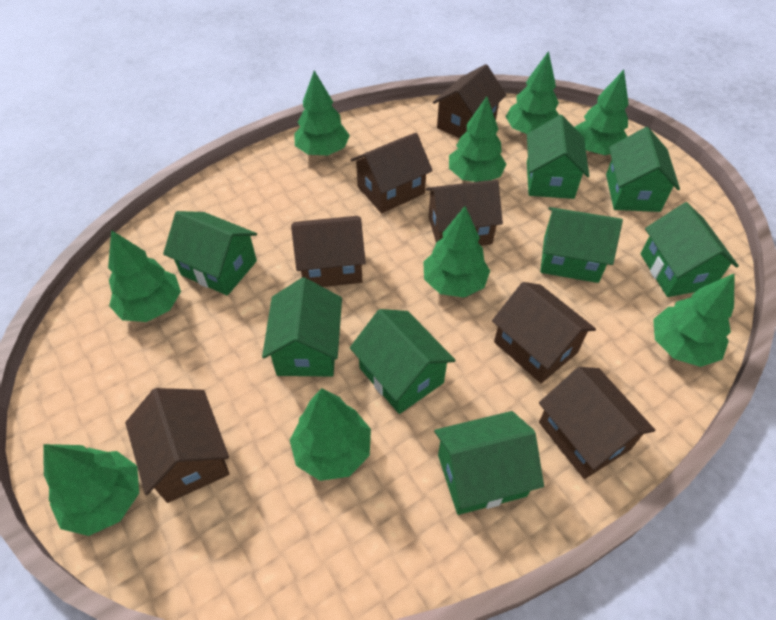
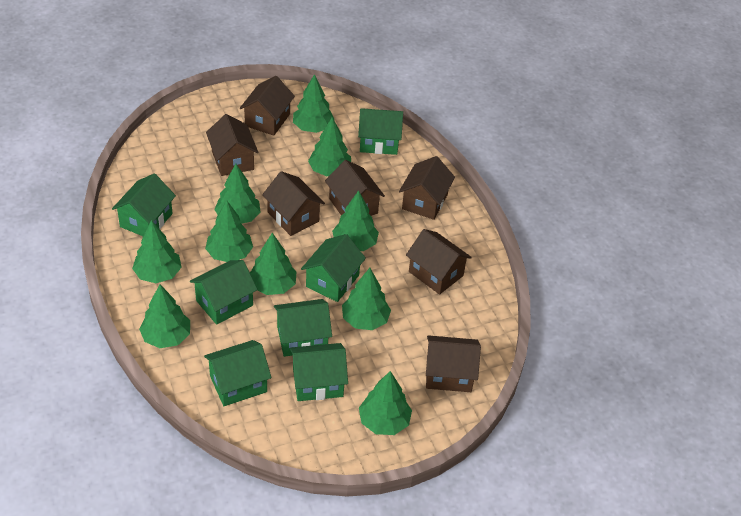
green house: [163,211,257,296] [262,277,342,377] [350,309,456,414] [434,411,544,515] [527,115,589,199] [540,207,623,283] [606,127,680,212] [641,202,739,297] = 8 -> [112,173,176,236] [190,260,258,325] [204,340,272,406] [274,299,332,357] [290,343,348,401] [301,234,366,302] [358,108,403,155] = 7
green tree: [44,444,139,536] [108,230,181,322] [290,388,371,481] [294,71,350,156] [423,206,490,298] [449,96,507,182] [506,51,559,134] [574,70,629,155] [653,273,735,367] = 9 -> [132,220,182,283] [139,284,190,348] [205,201,253,262] [214,164,261,224] [250,233,297,295] [293,74,335,133] [308,117,351,176] [332,190,379,251] [342,268,391,330] [359,371,412,435] = 10

